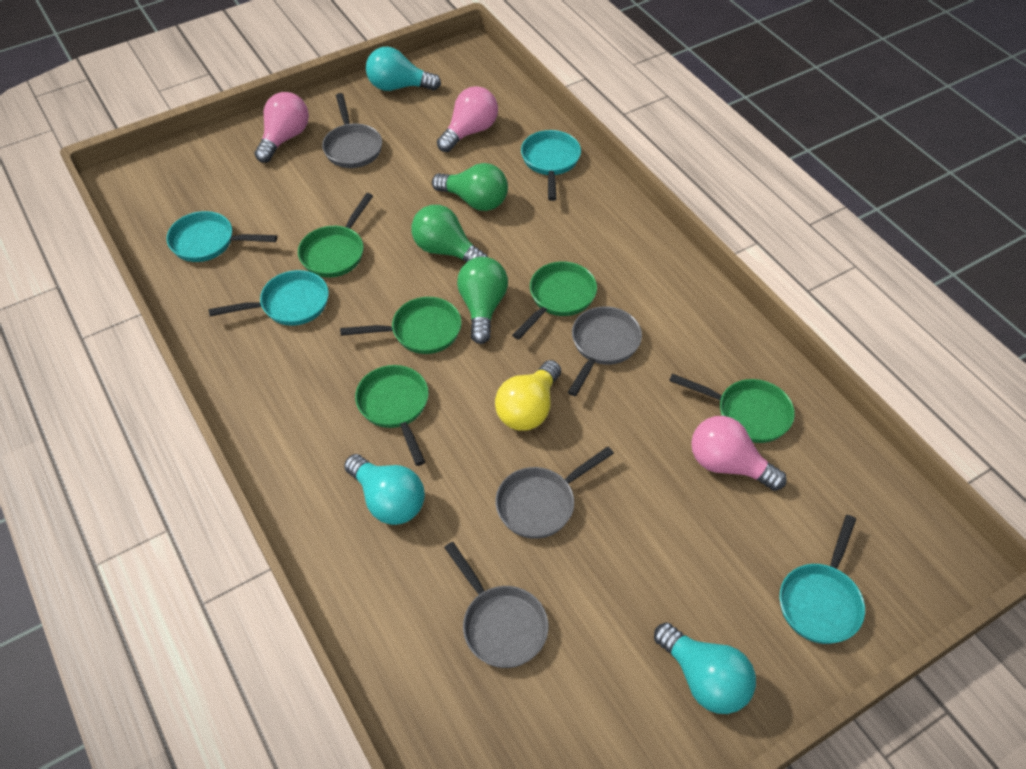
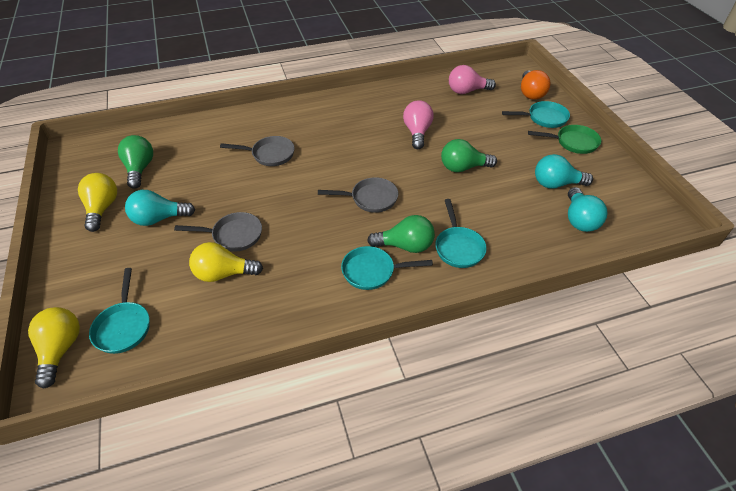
green pan: [298,193,373,278] [340,297,461,354] [355,365,429,466] [512,261,597,340] [669,374,795,443] = 5 -> [528,125,601,154] = 1
grey pan: [322,93,382,168] [444,542,548,668] [495,447,614,539] [568,306,642,396] = 4 -> [174,212,262,252] [220,136,295,166] [318,177,398,213] = 3
orange light bulb: none = 0 -> [521,70,550,100] = 1
pink light bulb: [254,92,309,163] [437,86,498,152] [691,416,787,491] = 3 -> [403,100,434,149] [449,65,496,94] = 2
yellow light bulb: [495,360,561,431] = 1 -> [28,307,80,389] [78,173,117,232] [189,242,263,282] = 3

